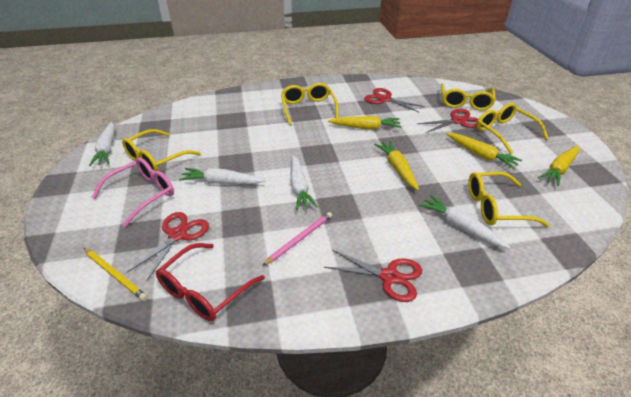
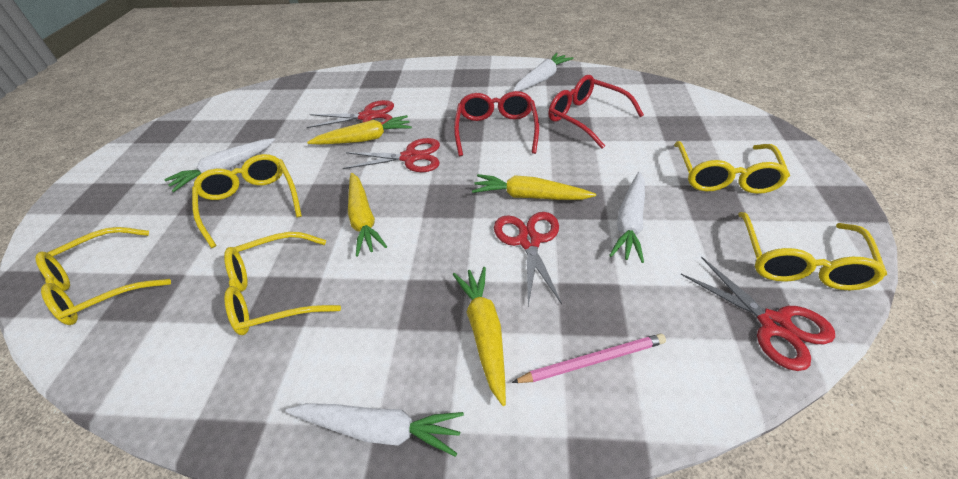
pink glasses: [91,158,174,227] = 1 -> none = 0
red glasses: [156,243,265,321] = 1 -> [454,91,539,156] [548,75,644,149] = 2
yellow pencil: [84,248,147,301] = 1 -> none = 0

